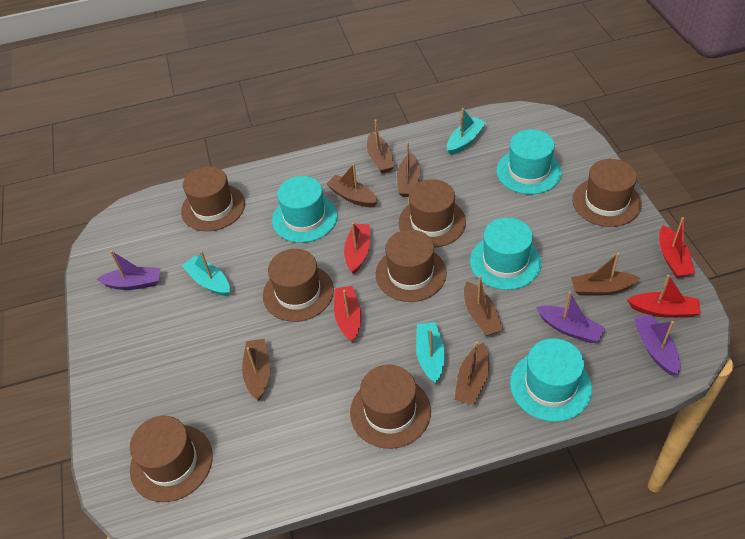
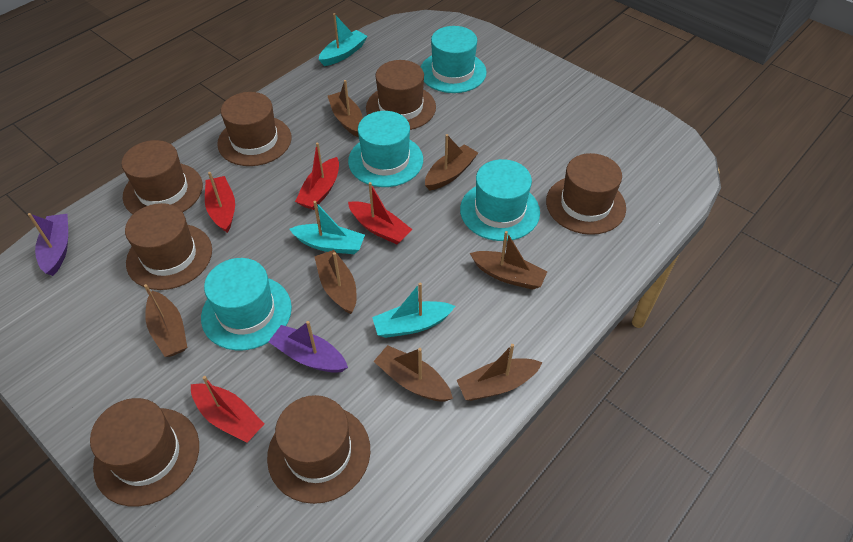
purple boat: [96,250,161,290] [536,291,605,343] [634,314,680,375] = 3 -> [28,213,68,276] [268,321,348,373] = 2

